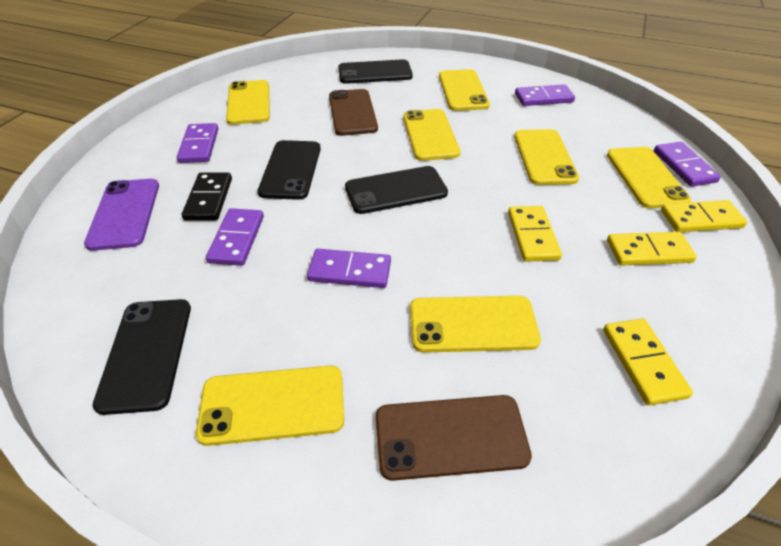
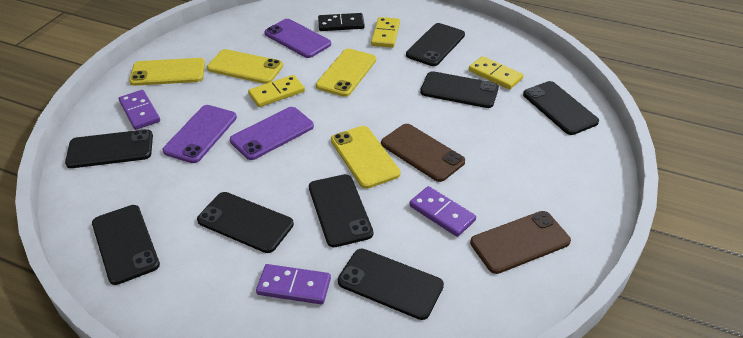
black phone: [93,299,191,415] [258,140,321,200] [338,59,413,84] [345,166,448,214] = 4 -> [65,129,153,168] [92,205,160,285] [197,192,294,253] [309,174,373,247] [338,249,444,320] [406,23,465,66] [420,71,499,108] [523,81,599,135] = 8
purple domino: [177,123,218,163] [206,208,264,266] [307,249,391,288] [515,84,575,106] [654,142,721,187] = 5 -> [119,90,160,130] [256,264,331,304] [409,186,476,237] = 3
purple phone: [84,179,159,251] = 1 -> [163,105,237,163] [230,107,314,160] [264,19,331,58] = 3
yellow domino: [508,206,562,262] [603,318,693,406] [607,232,697,266] [661,200,747,232] = 4 -> [248,75,305,107] [371,17,400,48] [469,56,523,89] = 3
yellow phone: [196,366,344,446] [226,80,270,125] [403,109,460,161] [410,296,541,353] [439,69,490,111] [514,129,579,185] [607,147,691,209] = 7 -> [129,58,205,86] [207,49,283,84] [316,49,376,97] [331,126,400,189] = 4

